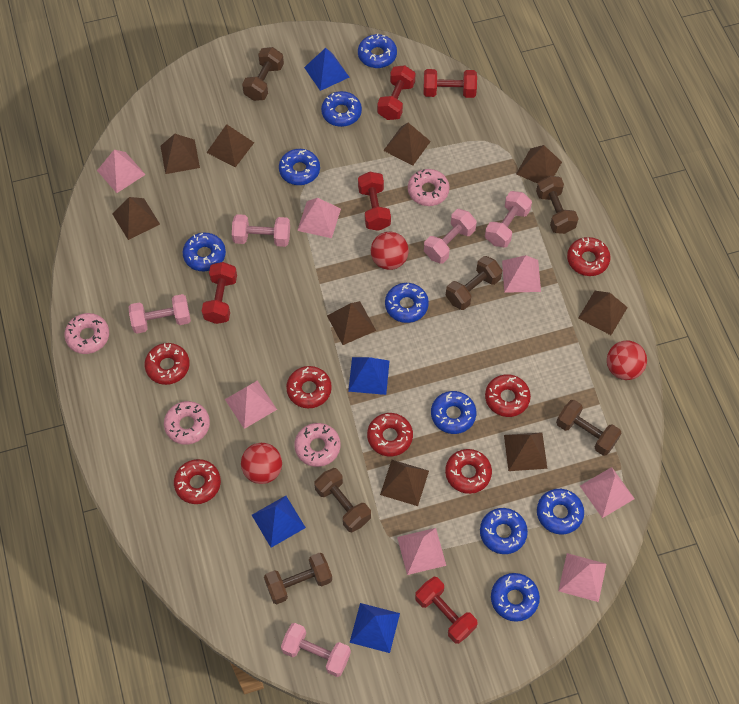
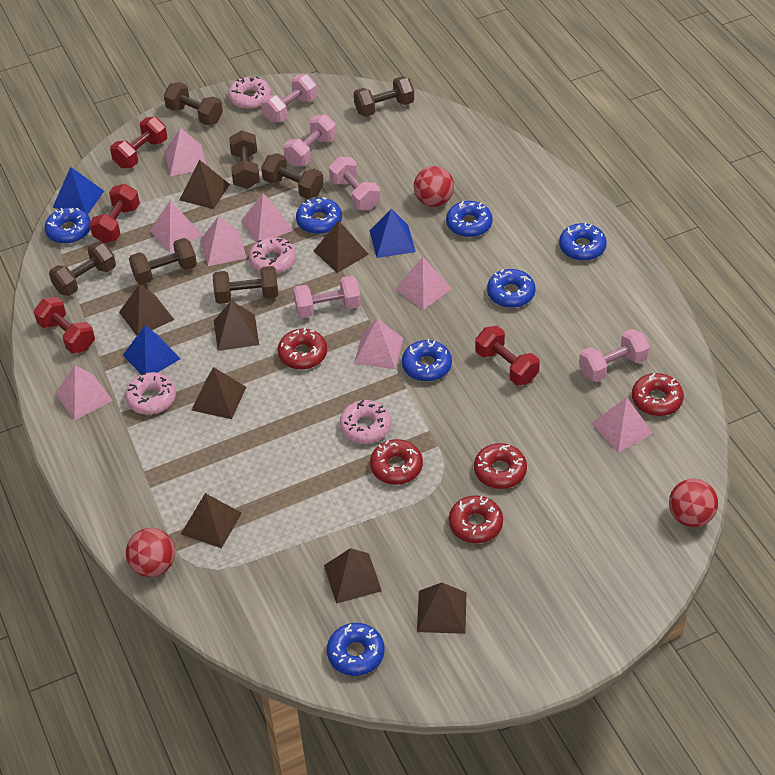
blue donut: [183,233,226,271] [279,149,320,185] [321,91,362,127] [358,33,397,68] [385,283,429,323] [431,391,476,434] [480,508,528,554] [491,573,540,622] [537,489,584,535] = 9 -> [45,207,91,244] [296,197,342,234] [327,623,385,676] [402,339,452,381] [446,201,493,237] [487,269,536,308] [559,222,607,261] = 7
blue pyramid: [252,496,306,548] [304,48,349,91] [348,357,390,395] [350,603,400,653] = 4 -> [53,167,104,215] [123,325,181,374] [370,209,416,258] = 3
brown dumbbell: [242,47,284,101] [264,553,332,604] [314,468,371,532] [446,256,502,310] [536,176,579,234] [556,400,621,456] = 6 -> [49,242,116,296] [129,238,197,285] [164,82,223,125] [213,266,278,304] [229,130,260,189] [261,153,324,199] [354,76,414,117] = 7
brown pyramid: [113,197,160,240] [161,134,200,174] [207,124,254,167] [327,301,376,345] [380,460,429,506] [383,123,431,166] [504,432,547,471] [516,145,562,184] [578,291,628,335] = 9 -> [119,284,174,335] [179,160,230,209] [181,493,242,548] [192,367,246,419] [214,301,259,351] [314,220,369,273] [324,548,382,604] [417,583,467,634] = 8
pink pyramid: [97,150,146,193] [225,380,277,429] [297,198,341,238] [397,528,446,575] [502,255,541,293] [558,553,606,602] [580,467,635,518] = 7 -> [55,366,113,420] [149,201,203,252] [165,128,206,176] [201,216,247,266] [241,193,293,242] [354,319,403,369] [395,257,452,310] [591,397,653,453] = 8
red donut: [145,343,190,385] [174,459,221,504] [286,366,332,408] [367,413,413,456] [445,449,492,494] [485,374,531,417] [567,237,611,276] = 7 -> [277,327,327,370] [370,439,423,485] [449,495,503,543] [474,443,527,489] [632,373,684,416] = 5
red dumbbell: [202,262,237,324] [358,172,391,231] [377,65,416,120] [415,577,478,644] [423,69,477,98] = 5 -> [34,297,95,353] [89,184,140,243] [110,117,167,168] [475,326,540,385] = 4

